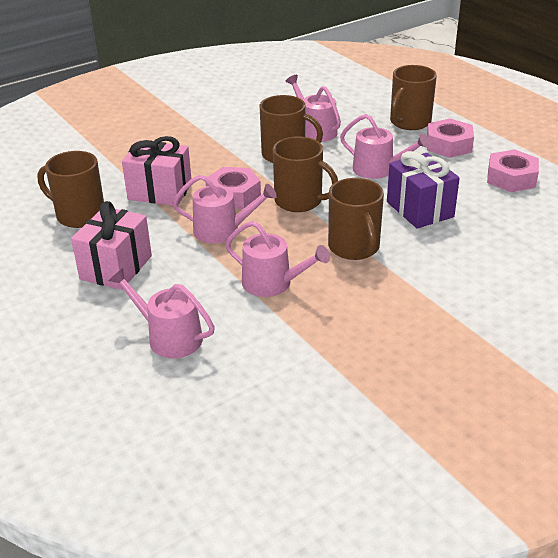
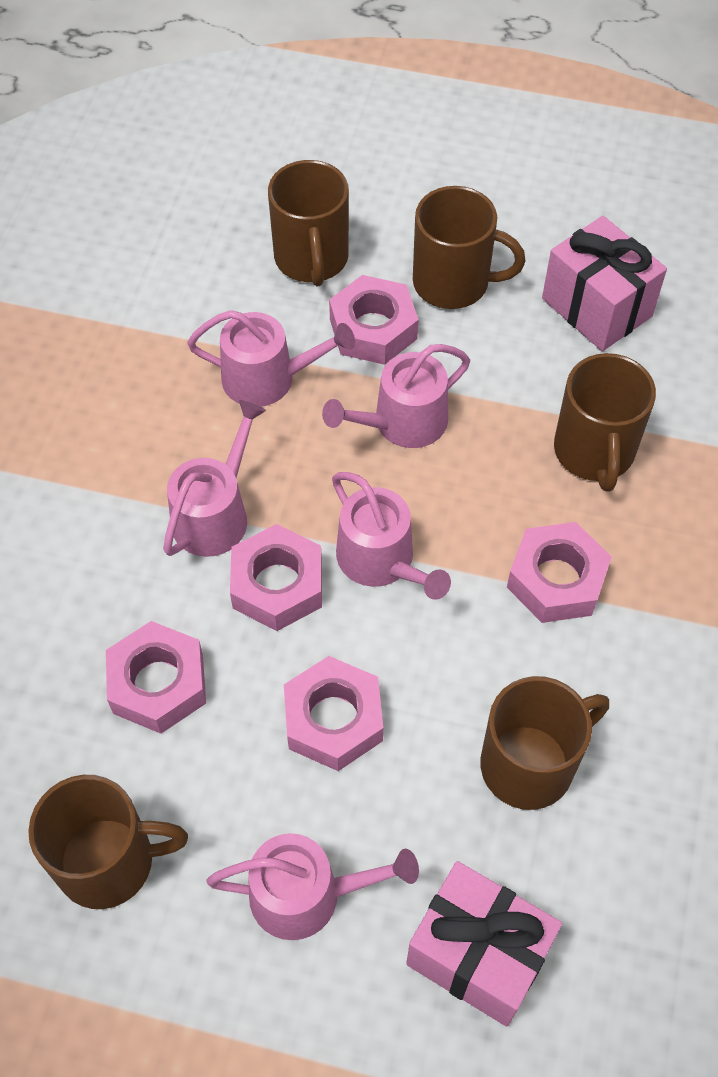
pink nut: [206,167,261,209] [427,118,474,158] [487,149,539,192] = 3 -> [106,621,206,734] [230,524,322,631] [284,656,383,771] [329,275,419,365] [507,522,612,623] = 5
purple gift: [387,151,460,229] = 1 -> none = 0

